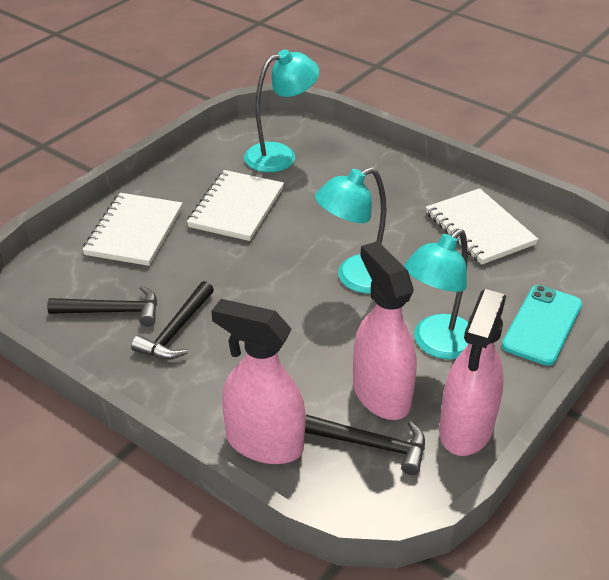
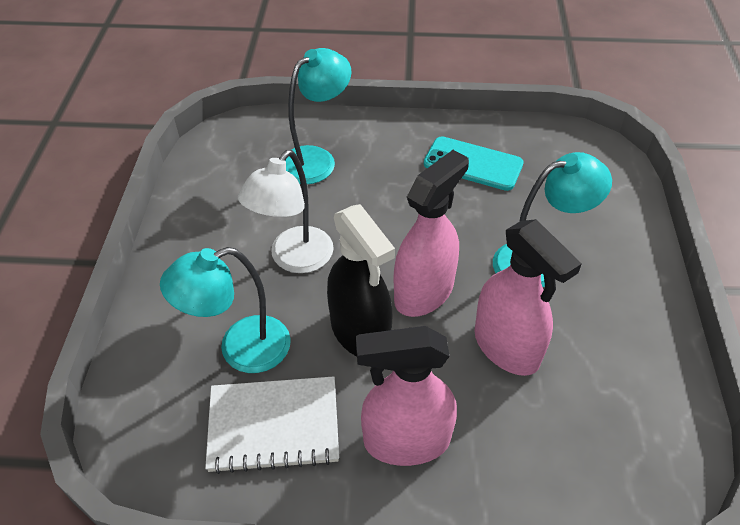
black hammer: [47,286,157,327] [131,281,214,360] [305,415,425,475] = 3 -> none = 0
black spray bottle: none = 0 -> [327,204,395,357] = 1
white lamp: none = 0 -> [238,150,334,273] = 1
white notebook: [82,193,182,266] [187,170,284,241] [426,188,538,265] = 3 -> [205,376,339,474] = 1

